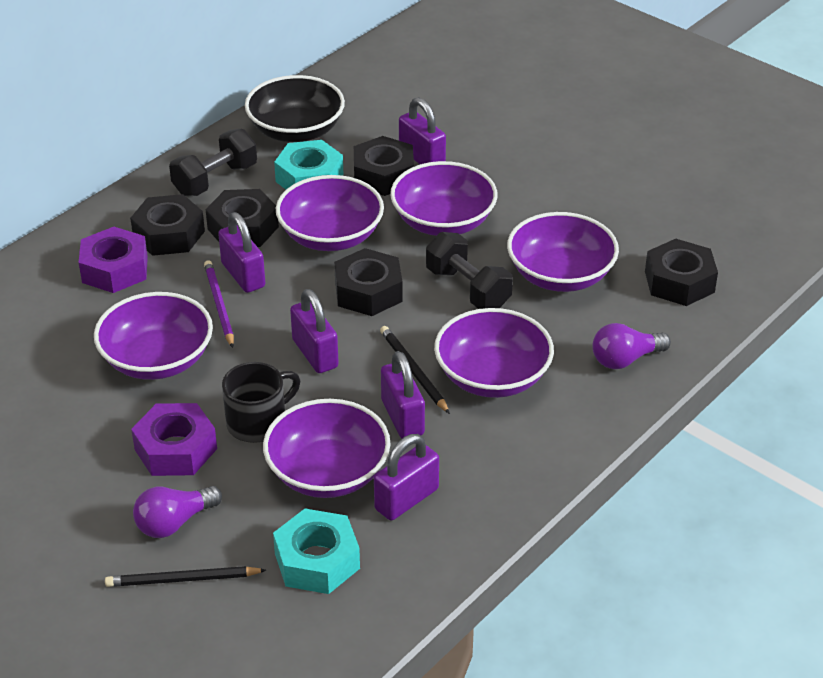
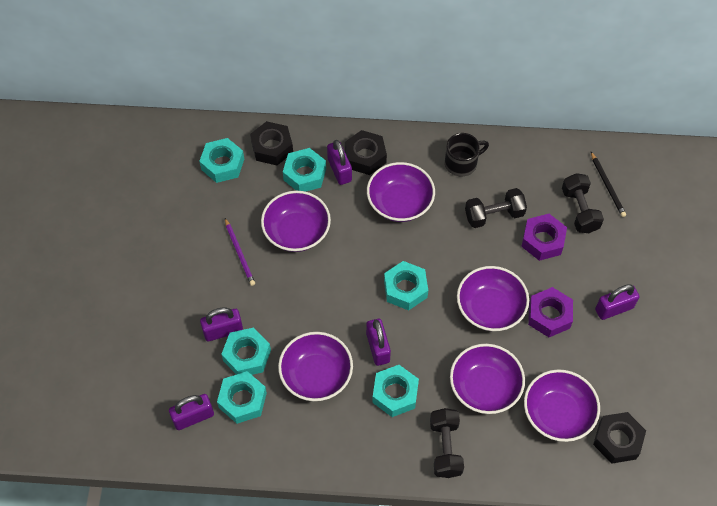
black bowl: [245,75,345,142] = 1 -> none = 0
black dumbbell: [169,129,257,197] [426,232,513,309] = 2 -> [430,408,464,478] [465,188,527,228] [562,173,604,233] = 3
black nut: [130,194,205,256] [206,189,279,247] [334,248,402,316] [354,136,414,196] [645,239,718,306] = 5 -> [250,121,293,165] [345,130,387,175] [593,412,646,464] = 3
black pencil: [105,566,266,587] [380,326,450,414] = 2 -> [591,152,626,217] = 1
purple light bulb: [133,486,222,538] [592,323,671,369] = 2 -> none = 0
turquoise nut: [273,509,360,594] [274,140,344,189] = 2 -> [199,138,244,183] [217,371,267,424] [221,327,271,375] [283,148,326,192] [372,365,419,417] [384,261,428,310] = 6

